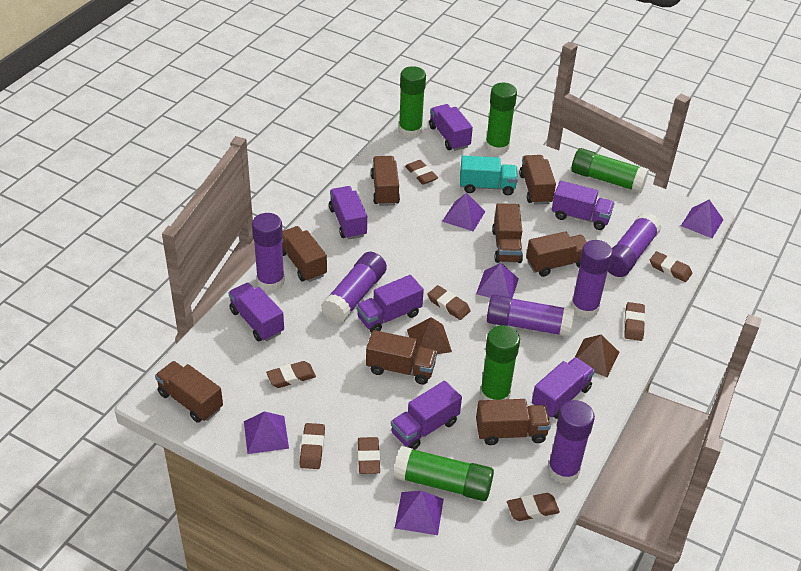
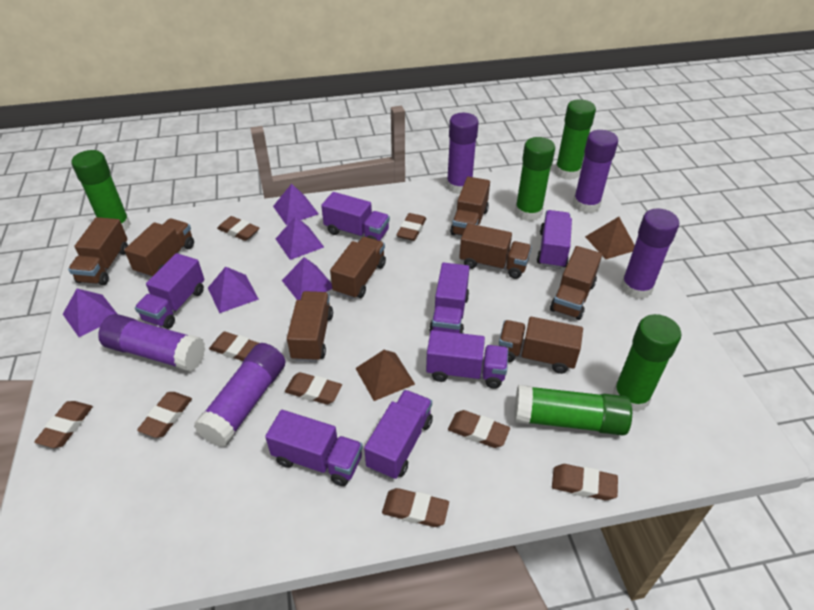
brown eraser: [266,361,316,388] [299,423,325,469] [358,437,380,474] [405,160,438,185] [427,285,471,320] [507,493,560,521] [624,302,645,341] [650,251,692,282] = 8 -> [34,401,93,448] [137,392,192,438] [209,332,259,361] [217,216,260,241] [285,372,342,405] [382,488,449,527] [397,213,426,241] [448,410,510,448] [552,464,618,500] = 9
purple glue stick: [252,213,285,292] [321,252,387,323] [487,294,574,337] [548,400,595,484] [571,240,613,318] [608,212,662,277] = 6 -> [98,314,205,372] [194,343,286,447] [447,113,479,194] [573,130,618,213] [621,208,679,299] = 5
turquoise truck: [460,155,518,195] = 1 -> none = 0

